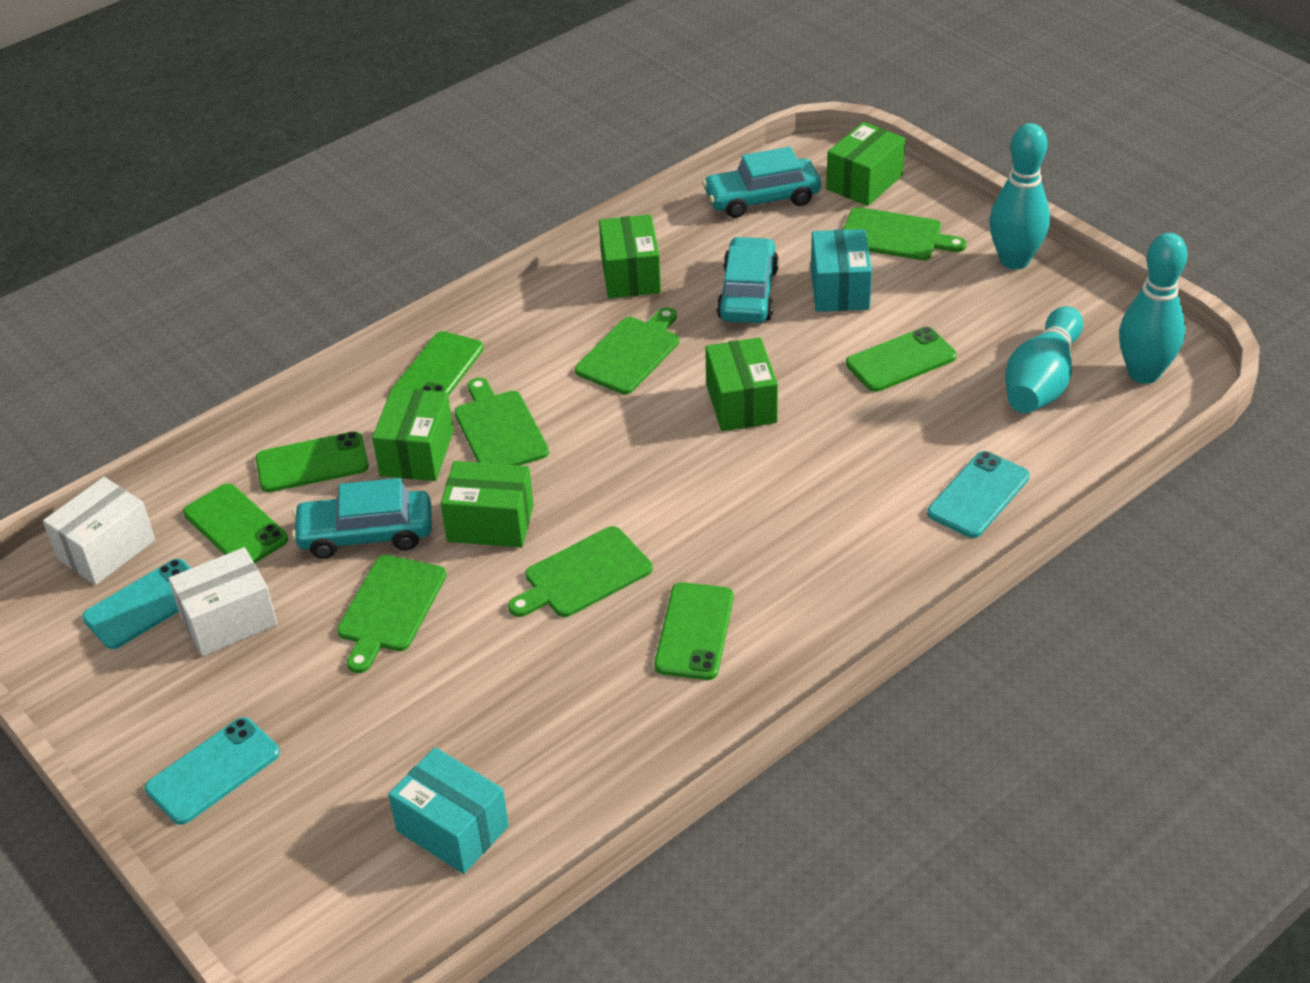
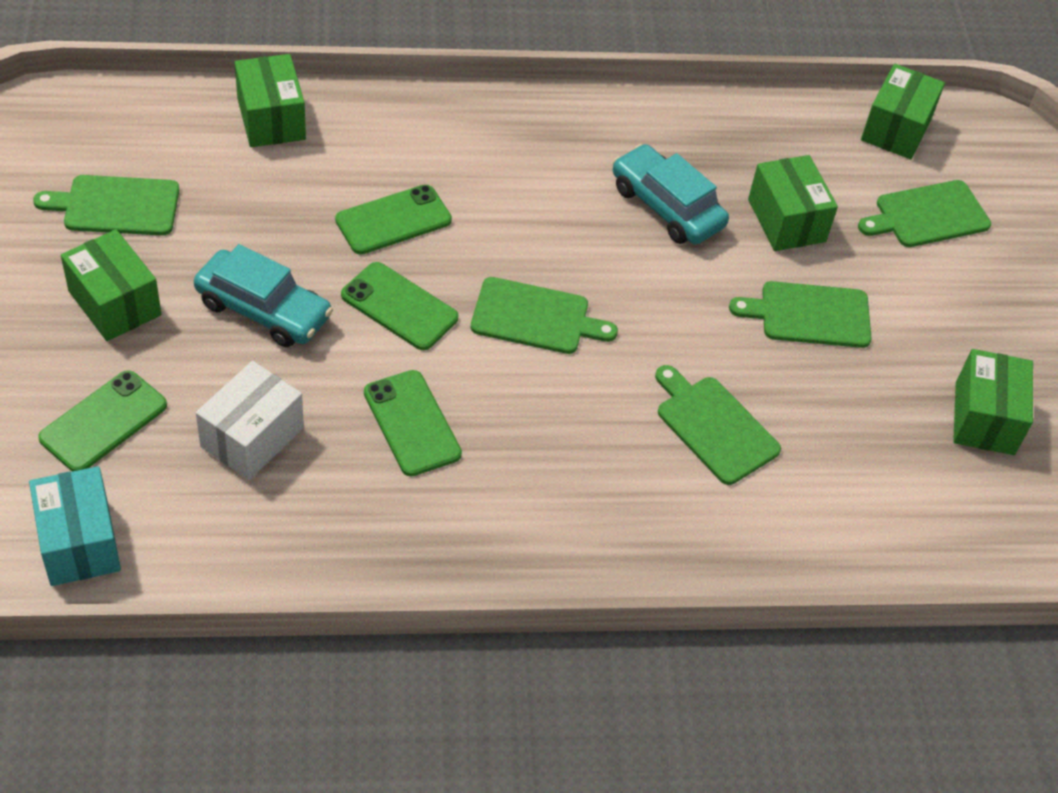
green phone: [183,483,288,563] [256,432,369,492] [393,331,484,396] [654,582,734,680] [846,327,957,392] = 5 -> [38,370,167,471] [335,185,452,255] [341,262,458,350] [364,370,462,477] = 4
turquoise bowling pin: [989,123,1050,270] [1005,306,1083,413] [1119,233,1188,384] = 3 -> none = 0
turquoise box: [388,747,509,874] [811,229,872,312] = 2 -> [29,466,121,586] = 1
turquoise car: [292,478,432,559] [702,147,821,218] [717,236,779,323] = 3 -> [194,244,333,347] [613,144,729,244] = 2
turquoise phone: [82,559,191,649] [145,717,280,825] [927,451,1030,538] = 3 -> none = 0
white box: [43,477,155,585] [168,547,277,656] = 2 -> [196,361,304,480] = 1

